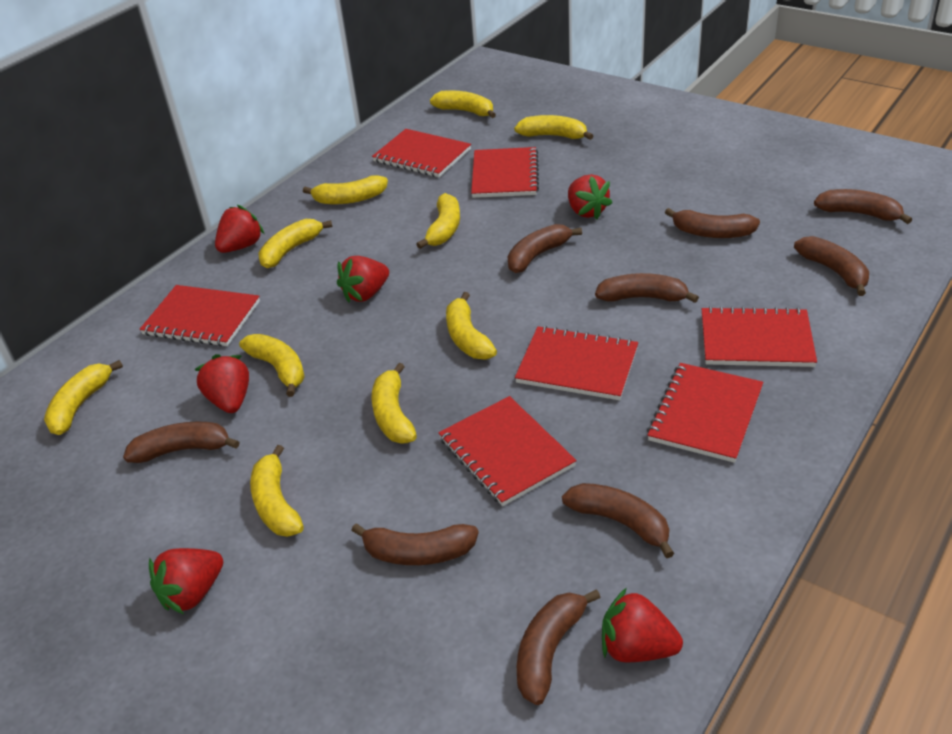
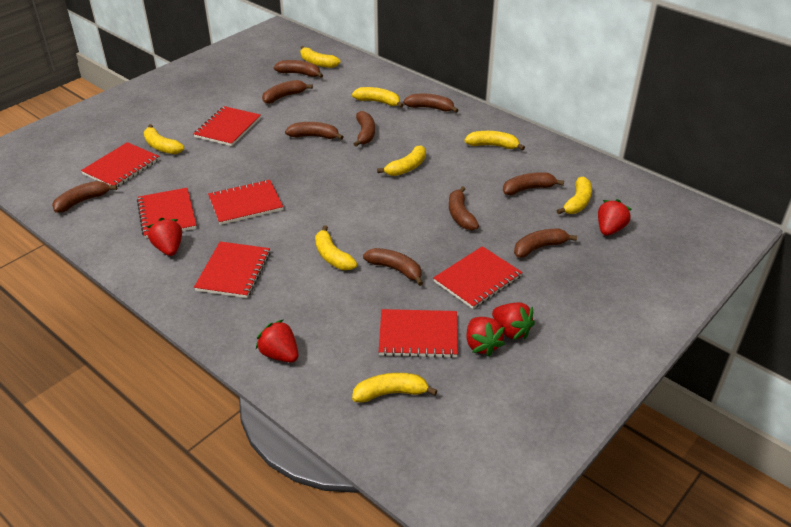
brown banana: [123,421,239,463] [351,524,479,565] [508,224,582,273] [517,589,601,705] [562,483,674,558] [595,273,699,303] [665,208,760,238] [794,236,869,296] [814,189,912,224] = 9 -> [52,181,117,213] [262,80,313,104] [274,60,323,78] [285,122,343,140] [354,111,375,147] [363,248,423,286] [403,93,458,113] [449,186,479,230] [503,172,564,195] [514,229,577,258] = 10
red strawberry: [149,548,223,614] [194,354,249,413] [215,205,264,253] [337,256,389,302] [568,174,612,219] [602,588,683,662] = 6 -> [147,218,182,256] [256,319,298,362] [466,317,505,357] [492,302,535,340] [598,199,632,236] = 5
yellow banana: [44,360,123,435] [239,334,305,397] [250,445,304,537] [258,219,332,268] [303,175,388,204] [371,363,417,443] [416,193,460,249] [430,90,496,118] [446,292,497,359] [514,115,593,140] = 10 -> [144,124,184,154] [300,46,341,68] [315,225,357,270] [352,87,404,108] [352,373,437,403] [377,145,426,176] [465,131,525,151] [557,176,592,214] = 8

